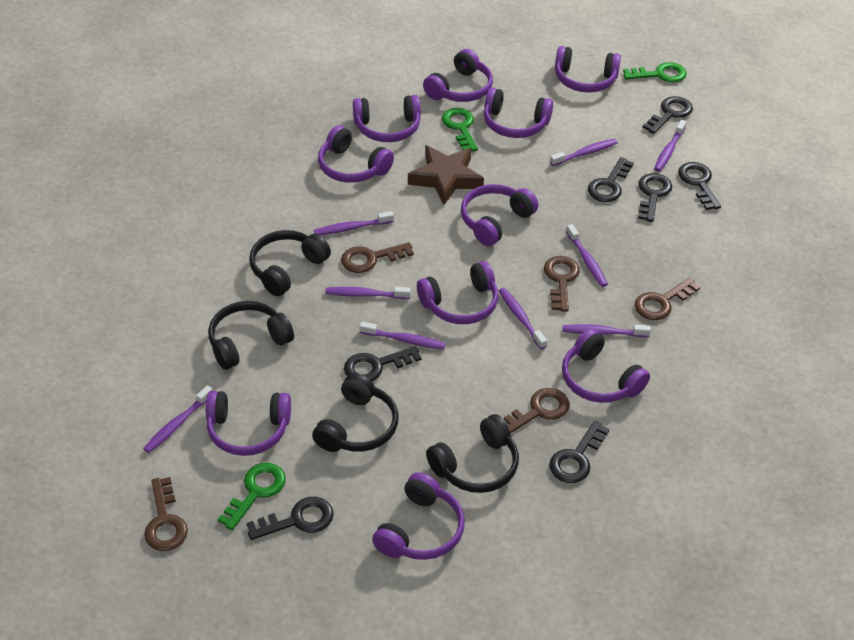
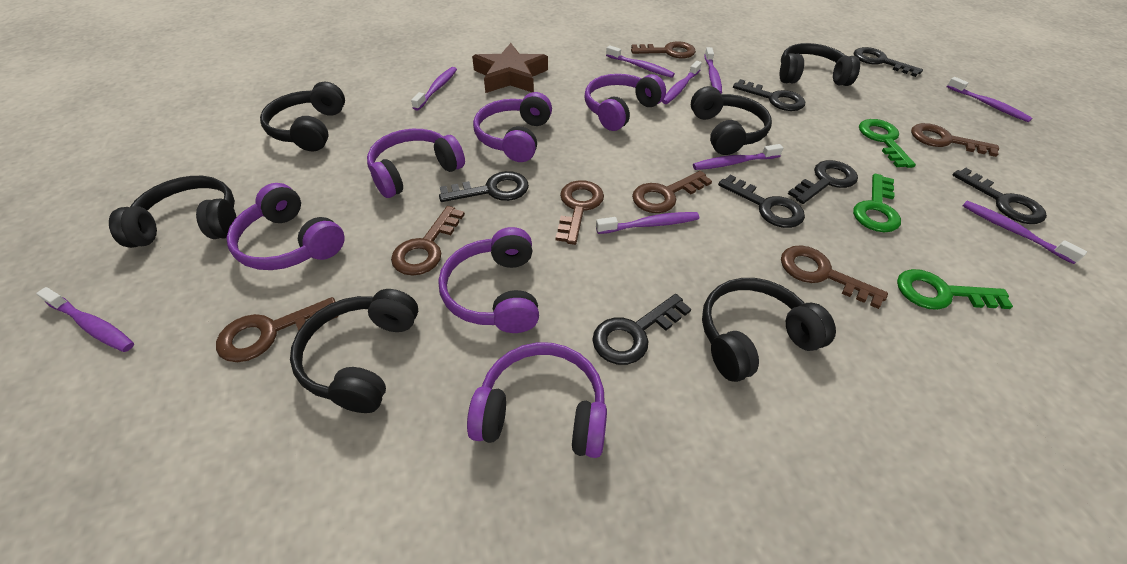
black headphones: [208,301,294,370] [249,230,331,296] [312,373,399,452] [426,414,519,493] = 4 -> [109,176,236,248] [260,82,345,152] [290,289,418,413] [691,86,772,155] [702,278,836,382] [780,43,860,86] = 6
brown key: [144,477,188,551] [341,242,414,273] [504,388,570,434] [544,256,580,312] [635,278,700,320] = 5 -> [216,297,338,362] [391,206,465,276] [556,180,604,245] [631,41,696,58] [632,171,712,213] [781,245,888,309] [911,123,999,157] = 7
purple headphones: [206,391,291,456] [318,125,394,183] [353,95,421,142] [372,472,465,560] [417,261,498,324] [423,49,493,102] [461,184,538,246] [484,88,553,138] [555,46,621,92] [562,329,650,403] = 10 -> [226,183,345,270] [367,129,465,198] [438,227,539,333] [467,342,607,458] [473,92,552,162] [584,74,666,131] = 6

